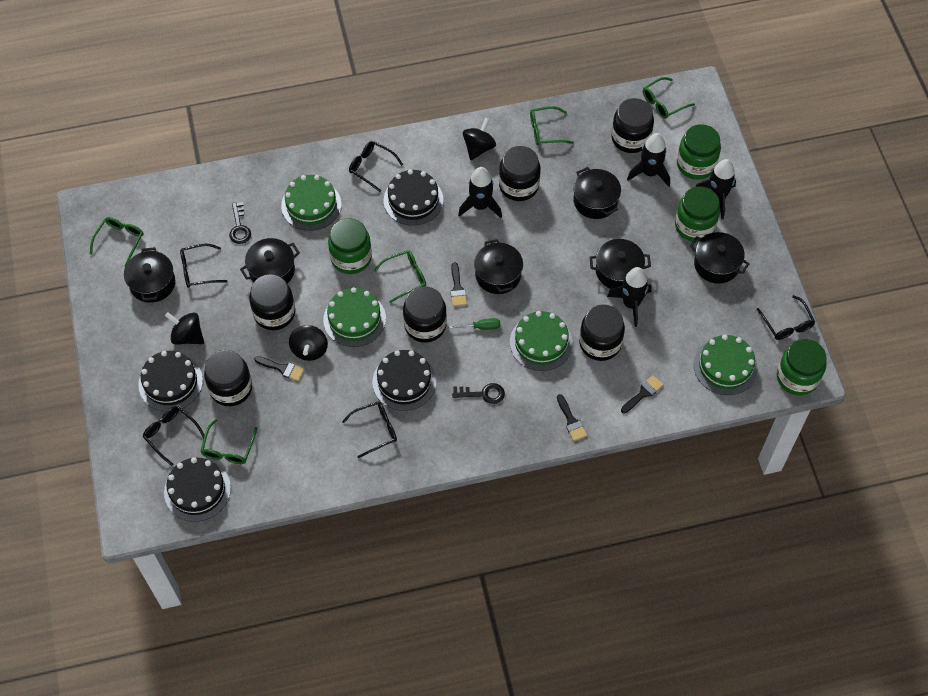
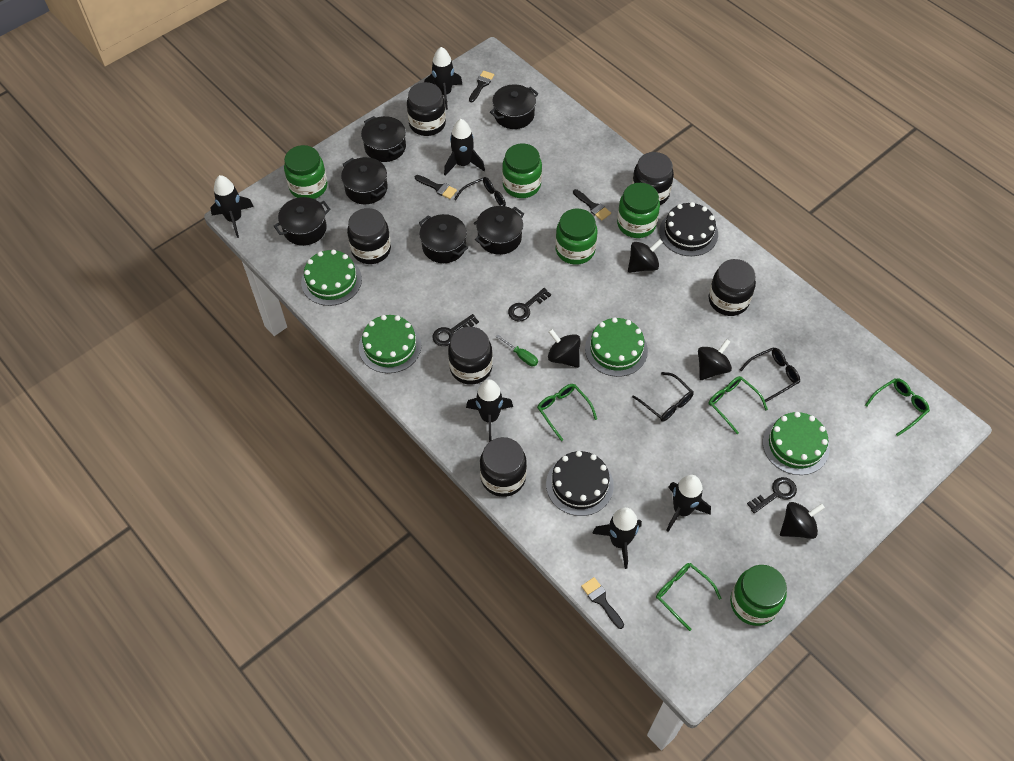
black cake: [138,351,203,412] [164,457,231,522] [372,350,436,411] [384,169,443,226] = 4 -> [546,451,614,516] [659,202,718,256] = 2
black glasses: [143,406,204,466] [180,244,227,288] [342,401,397,458] [349,141,403,192] [757,295,815,340] = 5 -> [454,177,506,225] [632,372,693,422] [740,348,800,402] = 3
black key: [229,202,251,244] [452,383,505,404] = 2 -> [432,314,479,346] [508,288,551,322] [747,477,797,513] = 3
black rocket: [458,167,502,218] [607,267,652,327] [627,133,670,187] [696,159,736,220] = 4 -> [210,175,254,238] [424,47,463,110] [444,119,485,175] [466,379,513,442] [592,507,642,569] [666,475,711,532] = 6
black spinning top: [165,312,204,345] [289,325,328,361] [463,118,496,160] = 3 -> [548,329,581,368] [628,239,663,273] [698,339,732,380] [780,502,825,539] = 4
green glasses: [90,217,143,266] [201,419,257,464] [374,250,426,303] [530,106,574,146] [643,77,695,119] = 5 -> [537,384,597,441] [656,563,722,631] [708,376,768,434] [865,378,930,436] = 4
green jar: [328,218,372,274] [675,186,720,242] [677,124,721,179] [777,339,827,395] = 4 -> [284,145,327,199] [502,143,542,198] [555,209,598,265] [617,183,660,238] [730,565,787,626] = 5

